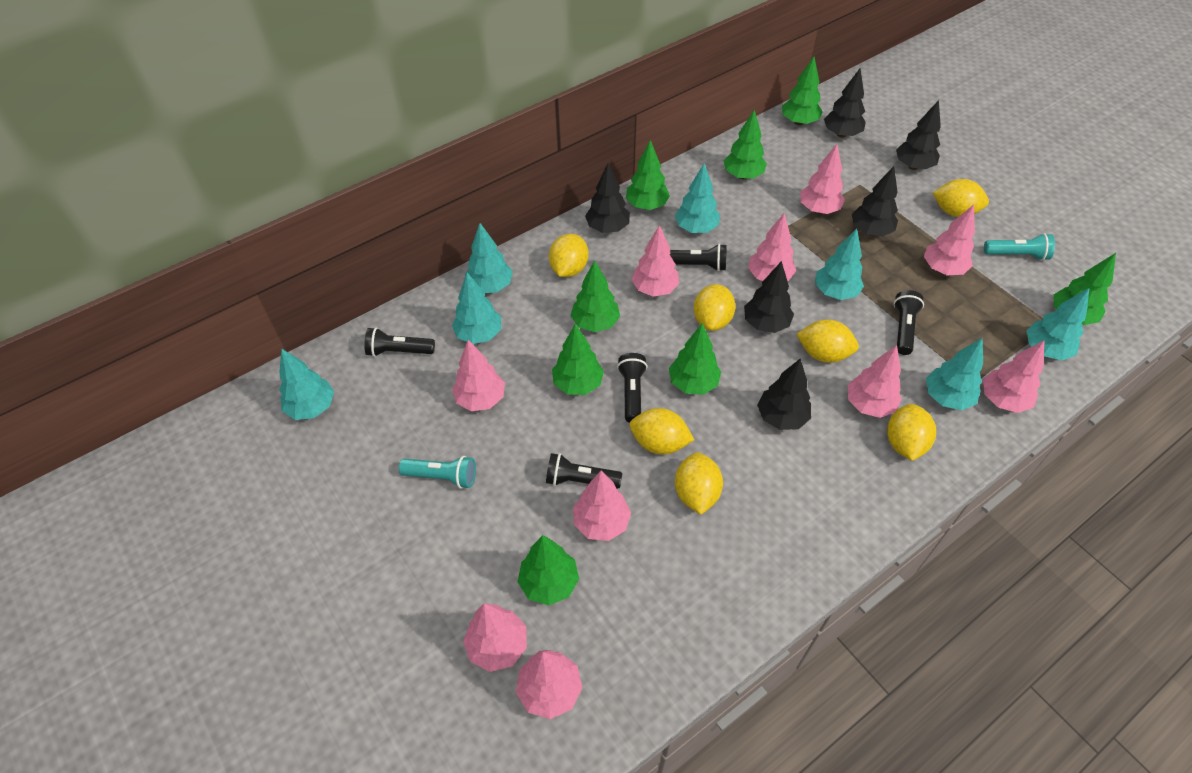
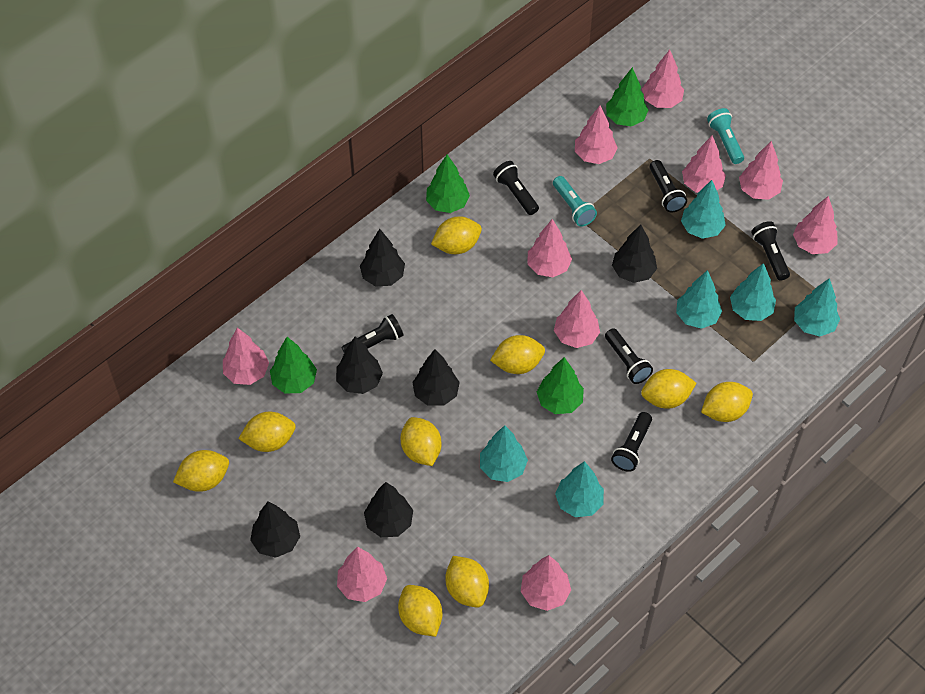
black flashlight: [364,327,435,357] [546,453,622,489] [617,353,647,423] [670,244,727,271] [894,290,924,355] = 5 -> [342,314,404,354] [493,161,539,215] [605,328,653,384] [611,412,652,472] [650,160,687,213] [751,221,790,281] = 6
green tree: [518,535,579,605] [552,324,604,395] [570,260,620,332] [626,140,670,210] [669,323,721,395] [724,110,767,179] [782,57,823,125] [1054,253,1116,325] = 8 -> [270,337,317,394] [426,155,470,213] [537,357,584,414] [606,67,648,126] = 4
turquoise tree: [279,349,334,420] [452,273,501,344] [465,223,513,293] [675,163,720,233] [815,229,864,300] [926,338,983,410] [1026,288,1089,360] = 7 -> [480,425,528,482] [555,461,604,517] [676,270,722,329] [681,180,726,239] [730,263,776,321] [794,278,840,336] = 6
yellow lemon: [549,234,589,277] [630,408,694,454] [675,452,723,515] [694,284,736,331] [796,320,859,363] [887,404,936,461] [933,179,989,217] = 7 -> [173,450,229,492] [238,412,296,452] [398,585,443,637] [401,417,441,466] [431,216,482,254] [445,556,489,608] [490,335,545,374] [641,369,696,409] [701,382,753,422] = 9

